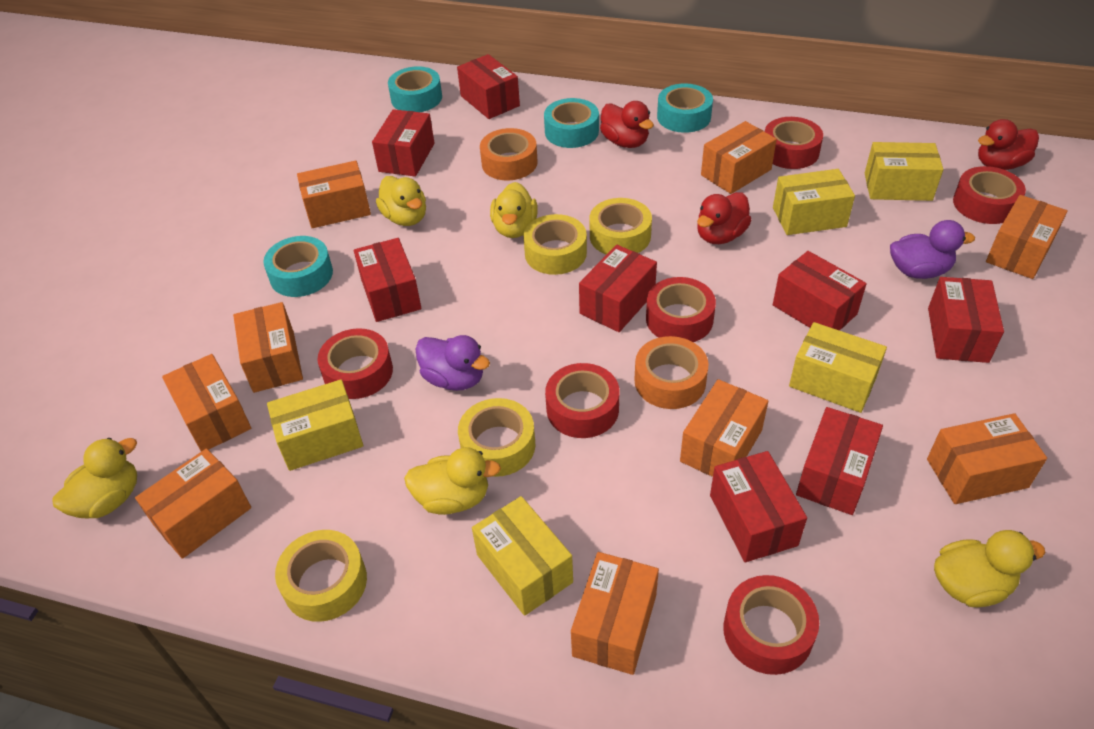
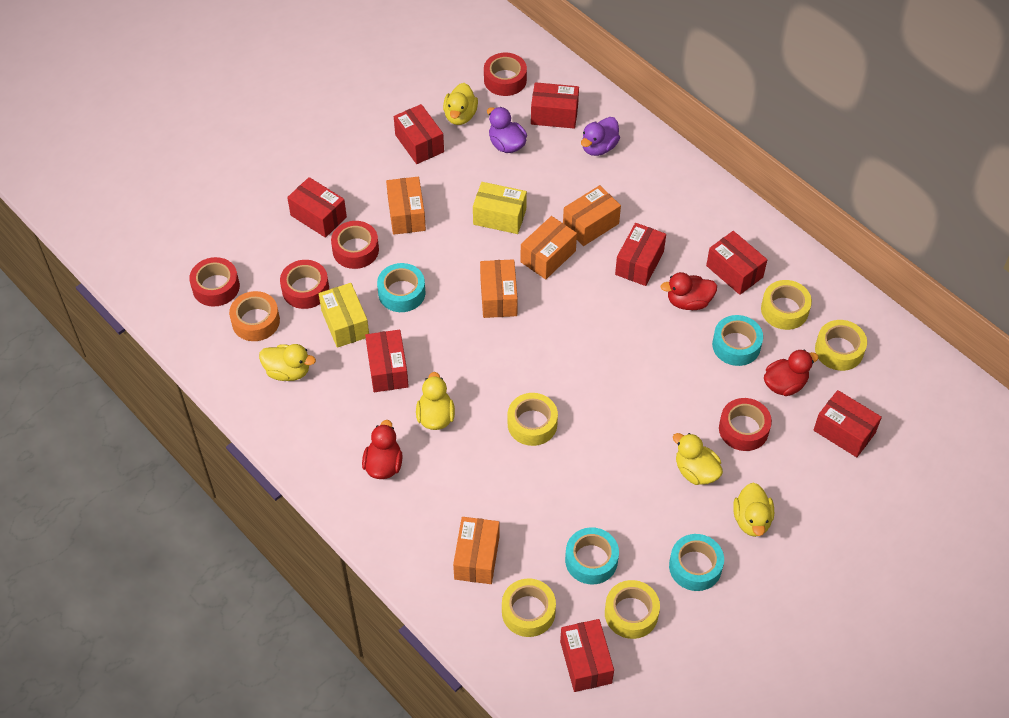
orange box: [135,448,251,559] [162,354,251,452] [233,302,303,393] [297,161,371,228] [571,552,659,675] [680,379,768,477] [701,121,777,194] [927,413,1047,504] [986,195,1068,279] = 9 -> [386,177,426,235] [453,517,500,584] [480,259,518,318] [520,216,577,279] [563,185,621,246] = 5
orange tape: [480,128,538,180] [634,336,709,409] = 2 -> [229,291,280,341] = 1
red tape: [318,328,393,399] [545,363,619,438] [646,277,716,342] [723,575,819,675] [765,117,823,169] [953,166,1026,224] = 6 -> [189,257,240,307] [280,260,329,309] [331,221,379,269] [484,52,527,96] [719,398,772,451] = 5
yellow box: [267,379,363,471] [472,496,573,616] [773,169,855,235] [789,322,887,413] [865,142,944,201] = 5 -> [319,283,369,348] [473,182,527,234] = 2
yellow tape: [275,530,367,622] [458,398,535,477] [523,214,587,275] [590,198,652,255] = 4 -> [502,578,556,637] [508,393,558,446] [605,580,660,639] [761,280,812,330] [815,320,867,371] = 5

